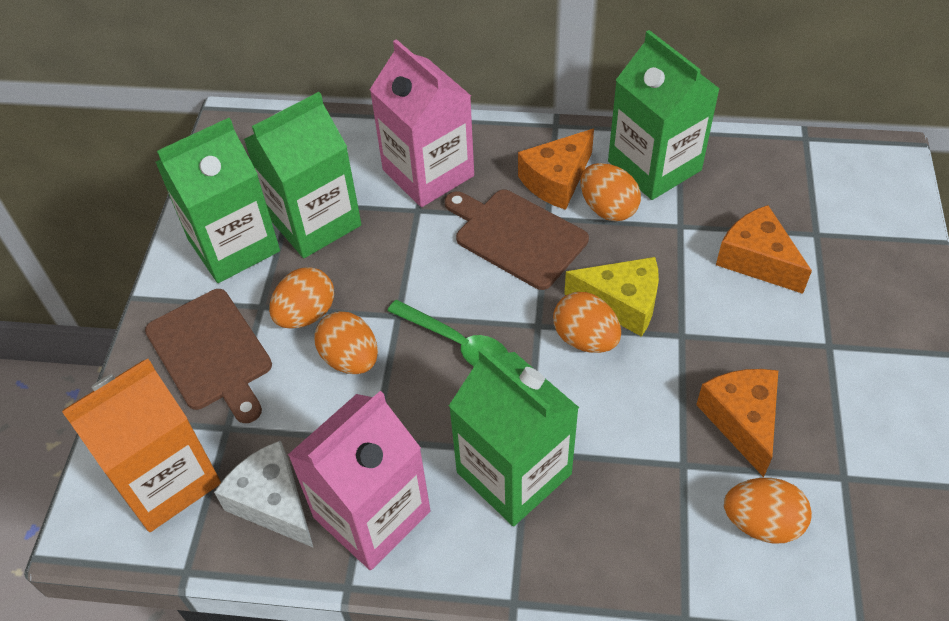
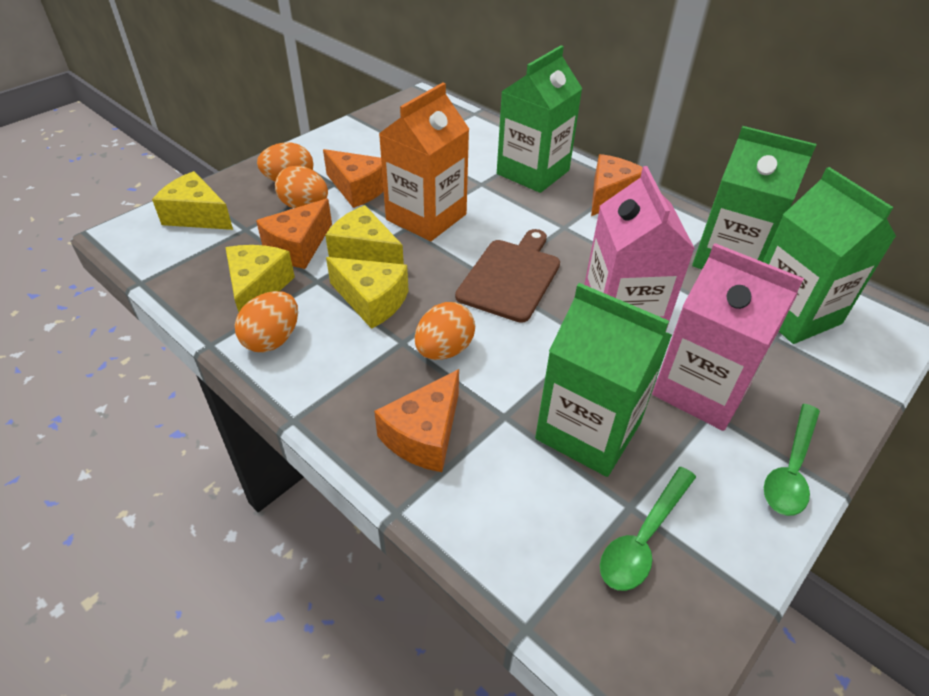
brown cutting board: [145,289,272,423] [445,190,589,290] = 2 -> [455,229,560,323] = 1
green spoon: [387,300,508,366] = 1 -> [600,467,696,591] [764,404,820,516] = 2
orange cheese: [518,129,594,210] [696,369,778,477] [716,205,812,294] = 3 -> [256,199,332,269] [323,149,384,208] [374,369,459,472] [591,154,643,216] = 4
orange egg: [269,267,334,329] [314,311,378,374] [553,292,621,353] [580,163,641,221] [724,478,812,544] = 5 -> [235,291,298,352] [257,142,314,181] [275,166,328,208] [415,302,475,360] = 4
white cheese: [214,440,314,548] = 1 -> none = 0
yellow cheese: [564,257,659,337] = 1 -> [152,171,233,230] [225,245,295,312] [325,205,404,264] [326,257,409,329] = 4

